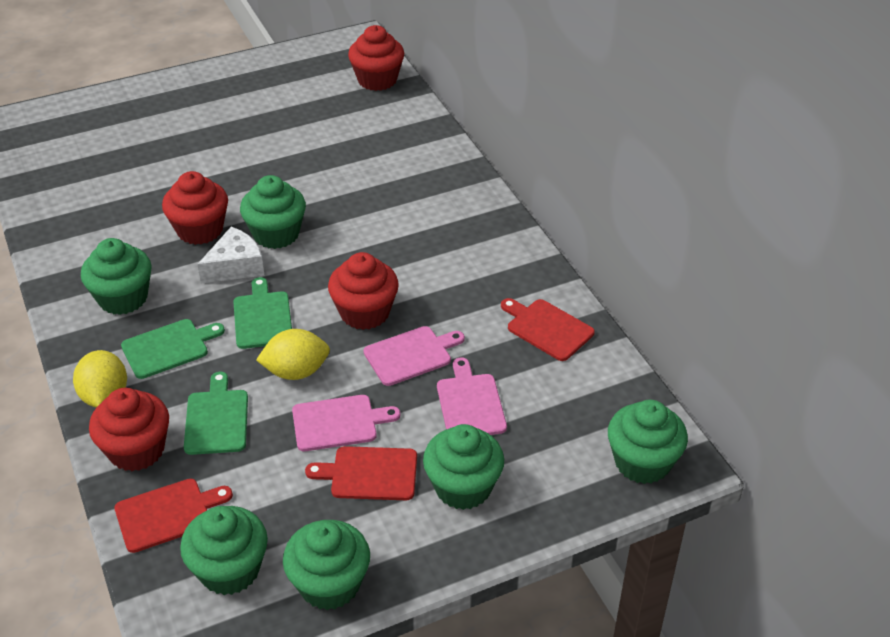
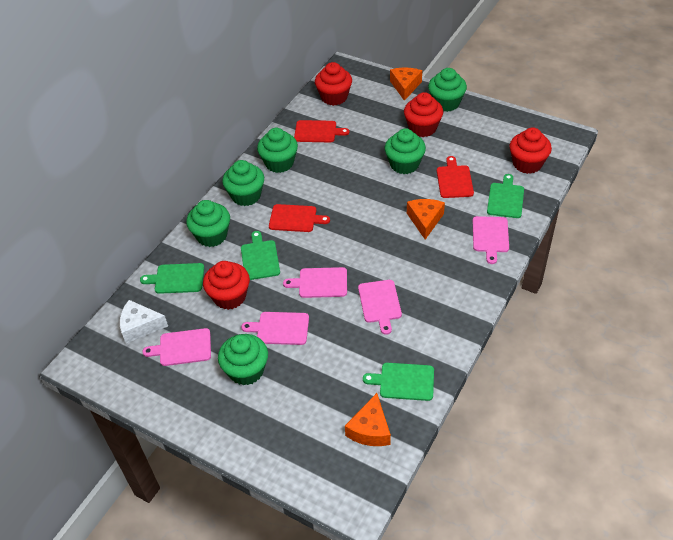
green cutting board: [121,319,225,379] [184,372,248,455] [233,277,292,349] = 3 -> [140,263,204,294] [241,231,280,280] [363,363,434,401] [487,174,524,218] = 4
orange cheese: none = 0 -> [345,393,391,446] [390,67,422,101] [407,199,445,240] = 3
pink cutting board: [292,395,400,451] [363,326,465,386] [437,358,507,435] = 3 -> [142,328,211,366] [241,312,309,345] [283,267,347,298] [358,280,402,335] [473,216,509,264] = 5
yellow lemon: [73,350,127,407] [256,329,330,380] = 2 -> none = 0

